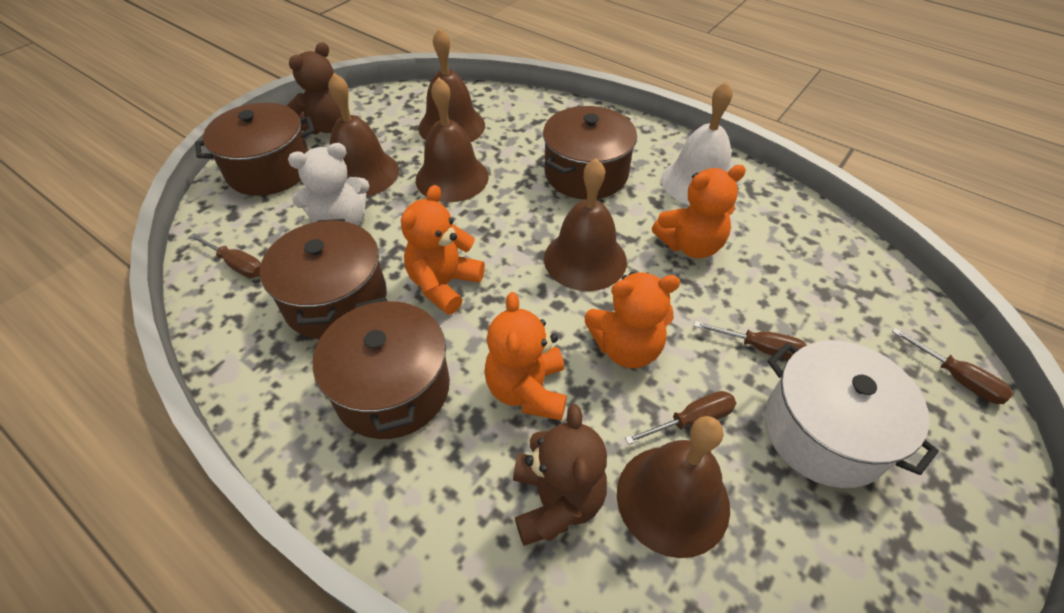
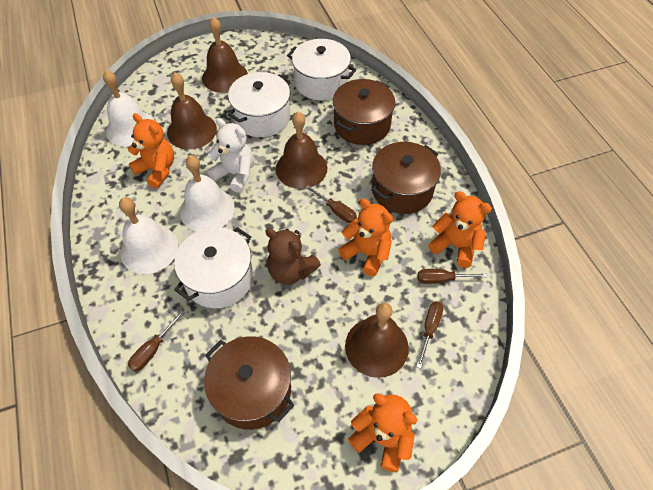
brown bell: [328,73,399,197] [416,77,489,202] [418,28,485,142] [544,158,627,291] [617,416,730,558] = 5 -> [167,72,217,149] [202,17,248,93] [276,112,327,189] [345,303,409,378] = 4
brown pot: [195,102,314,196] [260,219,387,339] [313,297,450,439] [543,106,637,200] = 4 -> [204,336,294,430] [333,79,395,145] [372,142,441,214] = 3
brown teddy bear: [287,42,342,134] [513,404,607,546] = 2 -> [265,228,321,285] = 1
white bell: [661,81,733,205] = 1 -> [103,70,155,147] [119,197,178,274] [180,155,235,231] = 3
white pot: [764,340,939,488] = 1 -> [174,227,253,308] [228,72,290,137] [287,39,356,100] = 3

